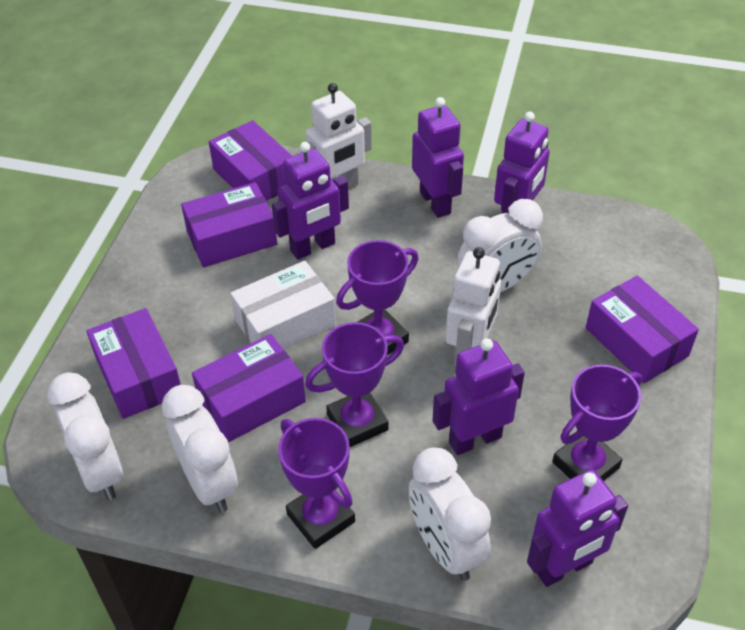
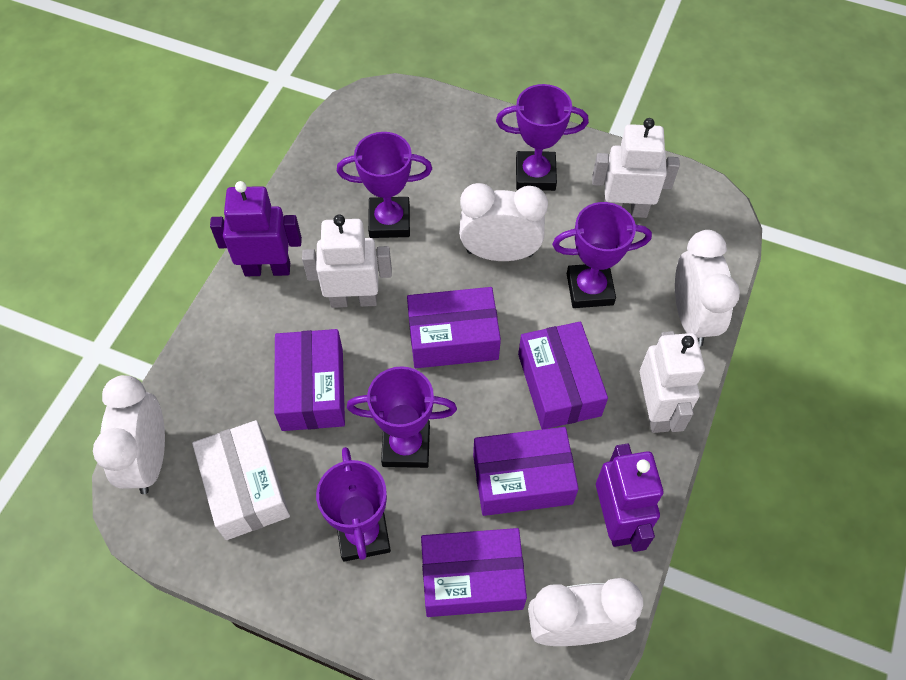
purple robot: [272,142,349,260] [412,97,464,218] [432,338,525,455] [494,112,550,214] [527,469,628,587] = 5 -> [210,181,302,276] [596,444,663,552] = 2
purple trophy: [278,418,355,549] [305,322,404,447] [336,240,418,355] [552,364,642,481] = 4 -> [316,447,391,562] [337,132,432,238] [347,366,457,468] [496,84,589,191] [552,202,652,308] = 5
white robot: [306,83,372,189] [445,247,501,367] = 2 -> [302,215,392,308] [592,118,680,218] [640,331,705,433] = 3

